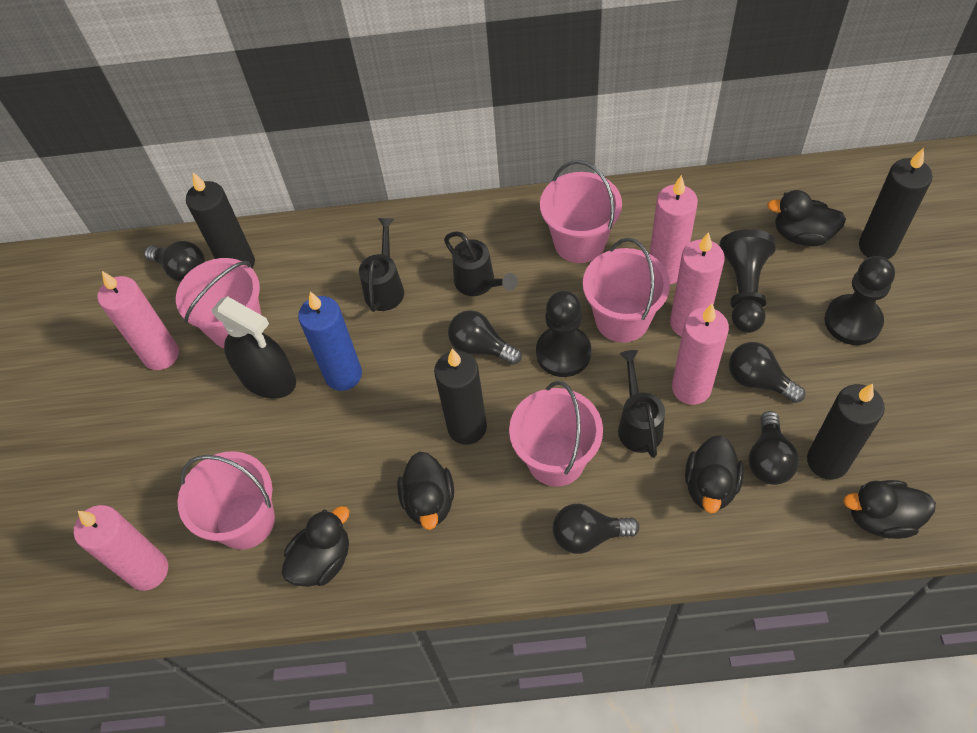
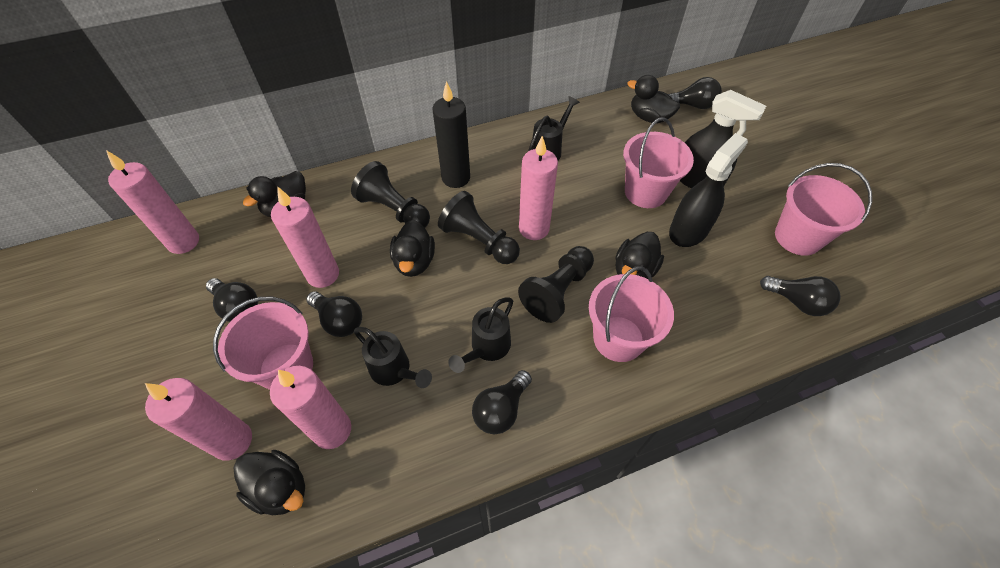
black candle: [186,173,255,269] [434,349,487,445] [807,384,885,480] [859,148,933,259] = 4 -> [432,81,470,188] = 1
black spray bottle: [212,296,296,399] = 1 -> [669,133,748,247] [680,90,766,188] = 2
blue candle: [298,292,362,391] = 1 -> none = 0
pink bucket: [176,258,261,348] [178,451,275,550] [509,381,603,487] [540,160,622,263] [583,238,670,343] = 5 -> [213,297,313,390] [589,266,674,362] [623,117,694,208] [775,163,872,256] = 4

